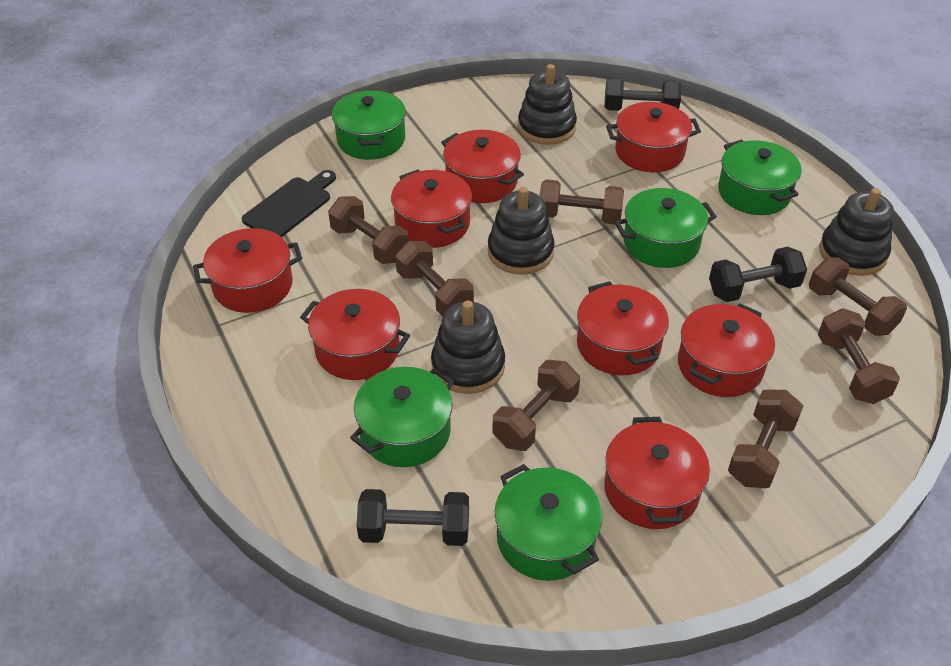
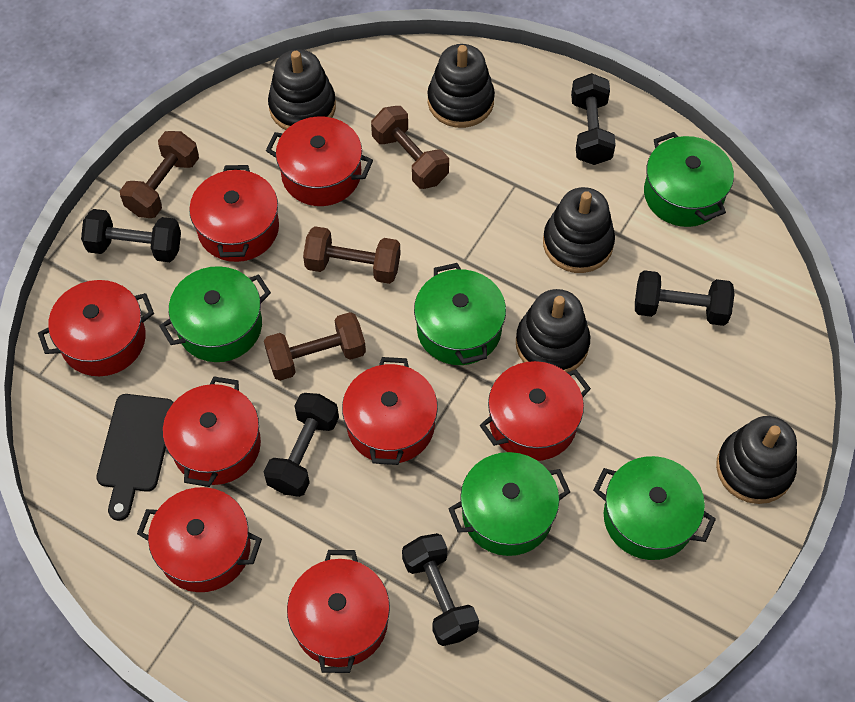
black dumbbell: [357,489,469,546] [604,78,682,111] [709,247,807,302] = 3 -> [81,209,181,262] [264,393,339,497] [402,533,479,646] [571,73,616,165] [635,270,735,326] = 5
black stacking toy: [431,301,505,394] [488,187,555,275] [518,64,577,145] [819,188,894,276] = 4 -> [268,49,336,130] [427,44,495,128] [516,289,590,372] [543,187,615,273] [716,416,797,504] = 5
brown dumbbell: [328,196,408,264] [395,241,474,316] [492,360,580,451] [540,179,624,224] [728,390,803,488] [809,257,907,336] [818,308,900,404] = 7 -> [120,131,199,218] [264,312,366,381] [303,226,401,284] [371,106,449,189] = 4

